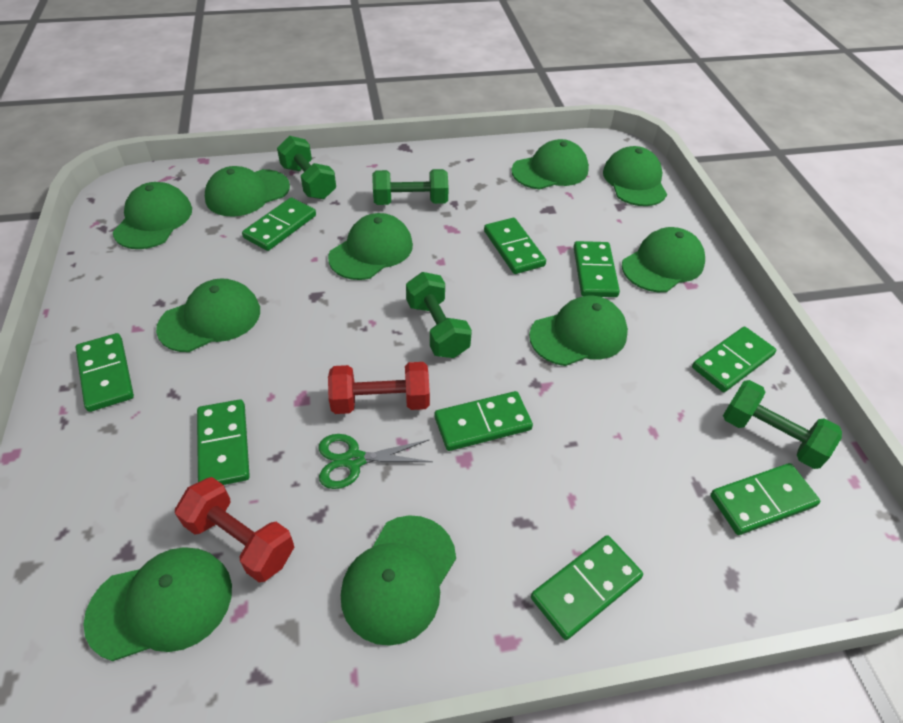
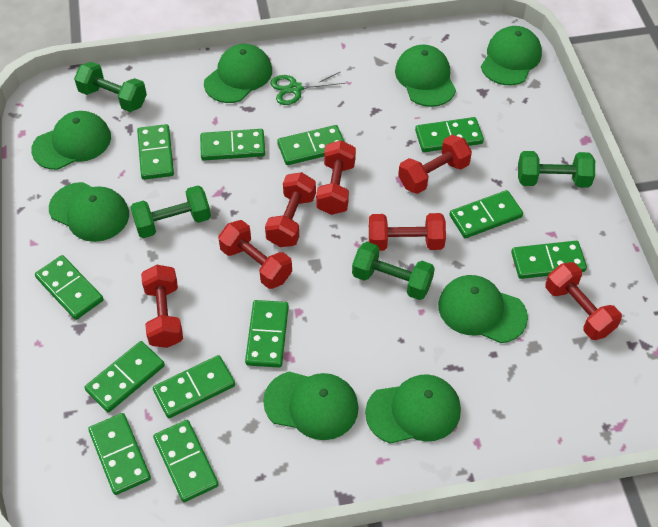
green cap: [83,548,232,661] [113,182,192,249] [156,278,260,352] [205,166,290,217] [328,213,413,280] [341,515,456,646] [511,139,589,189] [529,296,628,366] [603,146,667,206] [622,227,705,292] = 10 -> [31,111,111,170] [49,182,129,242] [204,44,272,103] [263,372,359,440] [365,374,461,444] [395,45,456,107] [438,275,528,343] [481,26,542,85] = 8
green domino: [76,333,134,412] [197,399,250,485] [242,197,316,251] [435,391,533,451] [484,218,546,274] [531,535,643,640] [574,241,620,297] [692,327,776,392] [710,463,820,535] = 9 -> [35,255,103,320] [84,341,165,413] [88,413,151,495] [137,124,174,180] [153,355,235,418] [153,420,219,502] [200,129,265,161] [245,300,289,368] [277,125,345,165] [415,117,484,152] [450,190,523,238] [511,241,587,279] = 12
red dumbbell: [175,477,294,582] [328,362,430,414] = 2 -> [141,265,183,348] [218,220,292,289] [265,172,316,247] [316,140,356,215] [369,213,446,251] [398,135,472,194] [545,262,622,340] = 7

